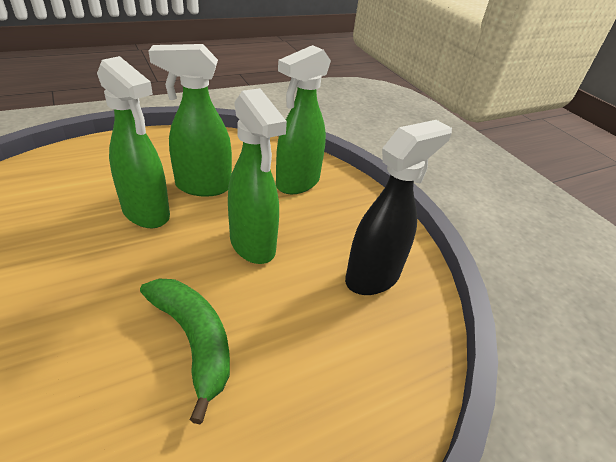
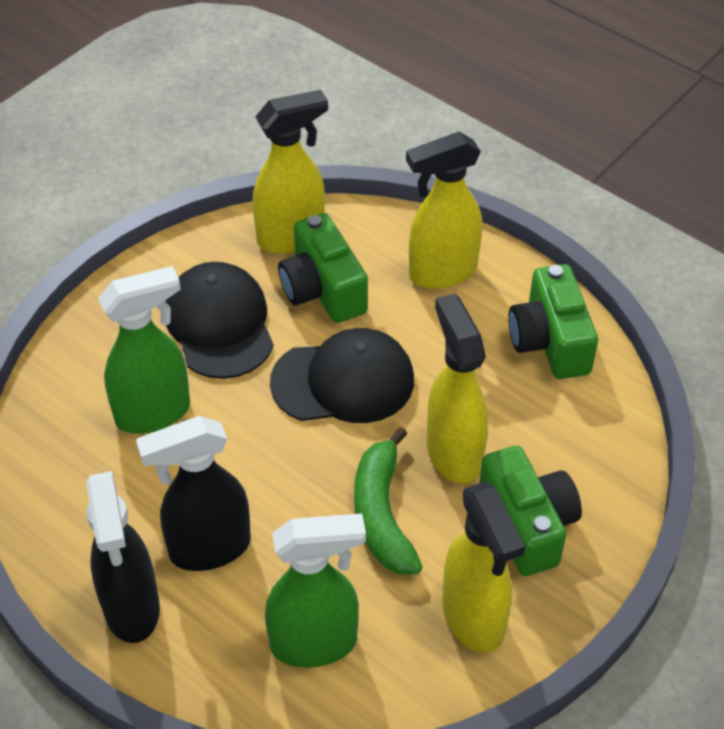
black cap: none = 0 -> [165,262,274,379] [270,328,414,423] = 2
black spray bottle: [345,120,452,295] = 1 -> [86,471,160,643] [136,416,251,571] = 2
green camera: none = 0 -> [278,213,368,323] [479,446,582,576] [508,264,598,379] = 3
green spray bottle: [97,56,170,228] [149,44,232,197] [228,88,287,264] [276,45,331,194] = 4 -> [98,266,190,434] [265,513,366,668] = 2
yellow spray bottle: none = 0 -> [253,90,328,254] [406,132,482,289] [427,293,488,484] [442,482,525,653] = 4

